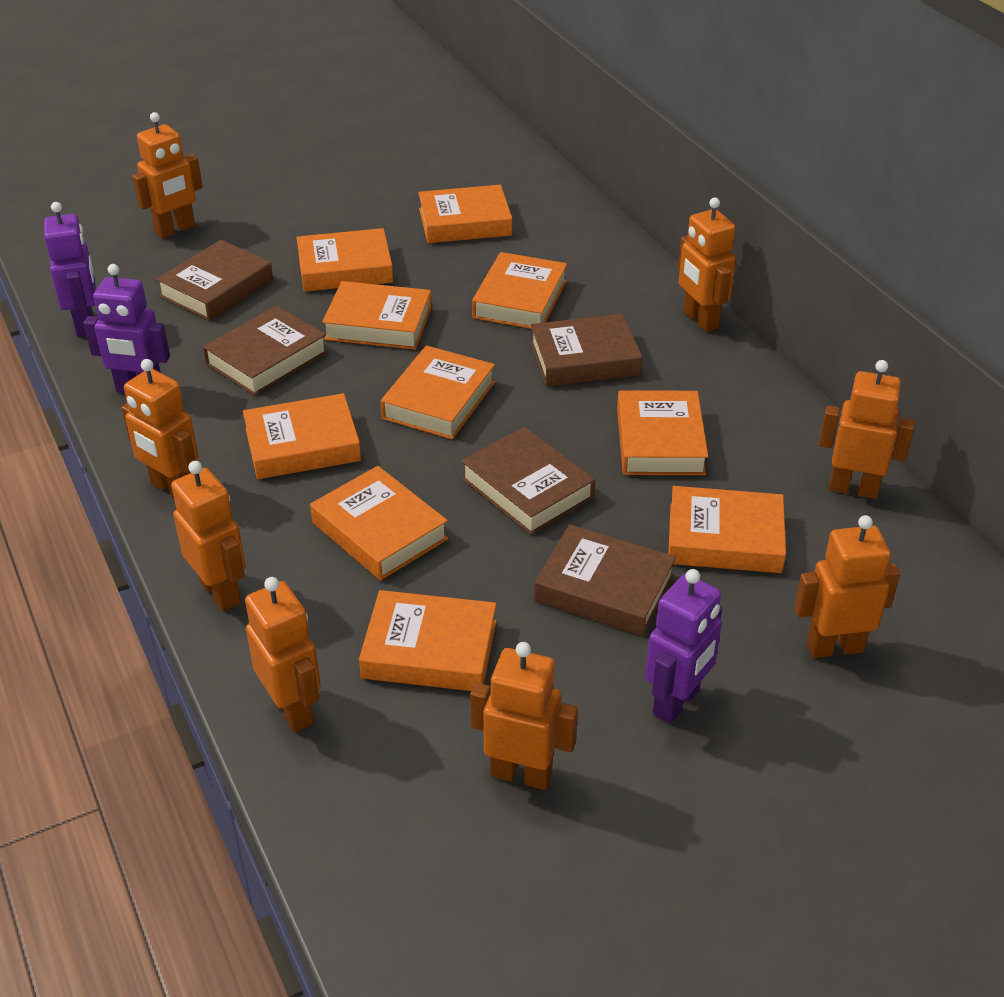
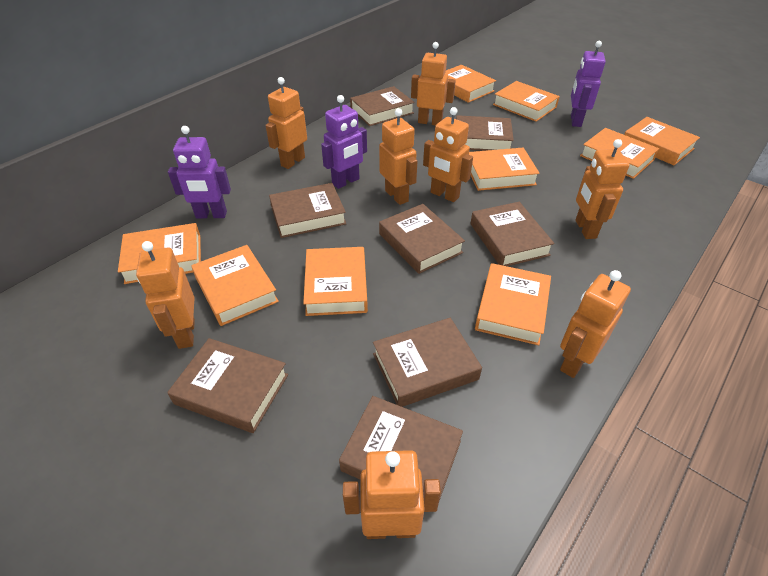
brown book: [156,240,273,321] [203,306,328,396] [461,426,595,535] [530,314,642,386] [534,524,676,636] = 5 -> [167,338,288,433] [269,183,346,238] [339,396,463,501] [350,86,415,126] [373,318,482,407] [379,204,465,274] [456,115,514,151] [470,202,554,266] = 8
orange book: [243,393,361,479] [296,228,393,292] [310,466,448,580] [322,281,432,350] [359,590,497,691] [381,346,495,440] [418,185,512,243] [472,252,567,329] [617,390,708,475] [668,486,786,573] = 10 -> [118,223,201,284] [191,245,279,326] [303,247,368,316] [445,65,496,103] [469,148,540,191] [475,263,551,345] [493,81,560,122] [580,128,659,179] [624,117,700,165] = 9

